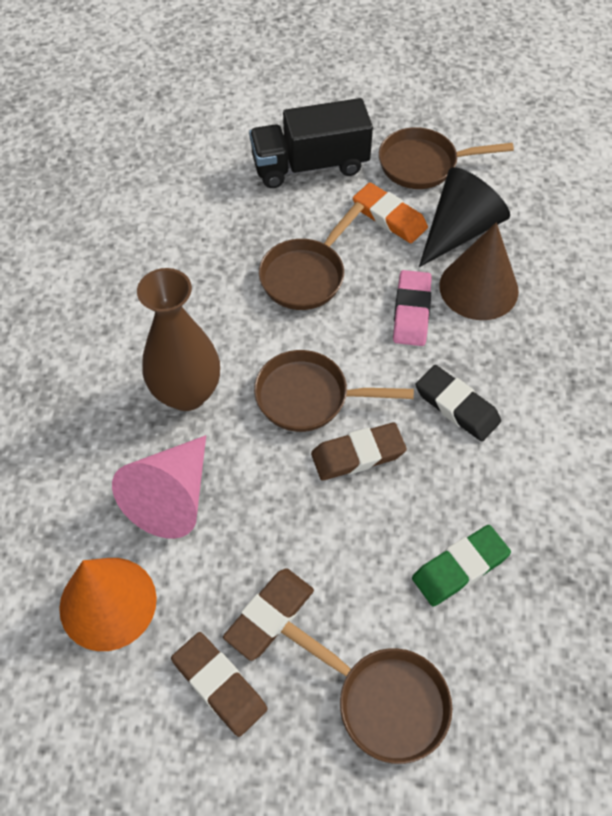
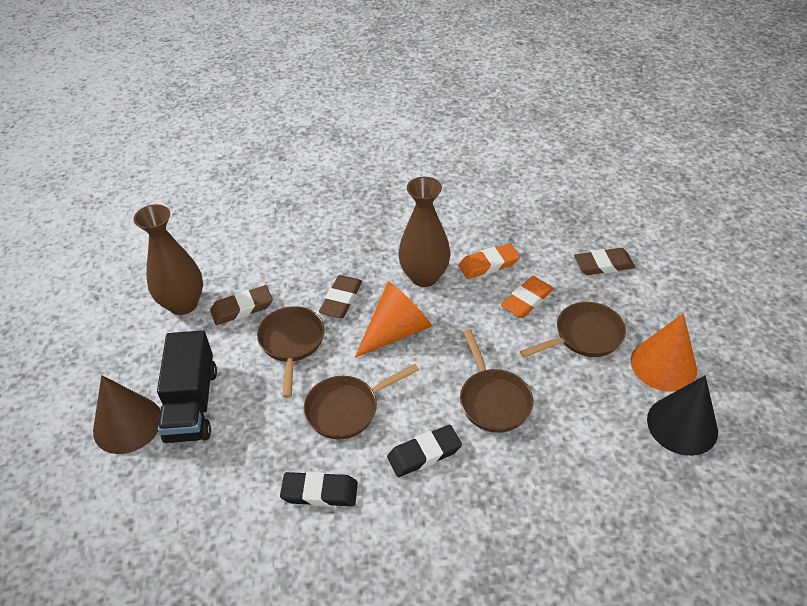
black eraser: [416,365,501,442] = 1 -> [280,472,358,507] [387,425,462,477] = 2
brown vase: [137,268,220,411] = 1 -> [133,204,203,315] [398,177,451,287] = 2
green eraser: [412,525,511,607] = 1 -> none = 0
orange cone: [59,558,157,651] = 1 -> [355,281,432,358] [631,313,697,392] = 2
orange eraser: [353,183,428,243] = 1 -> [458,243,520,279] [501,276,554,318] = 2
pink cone: [112,435,206,539] = 1 -> none = 0
pink eraser: [393,270,432,346] = 1 -> none = 0

